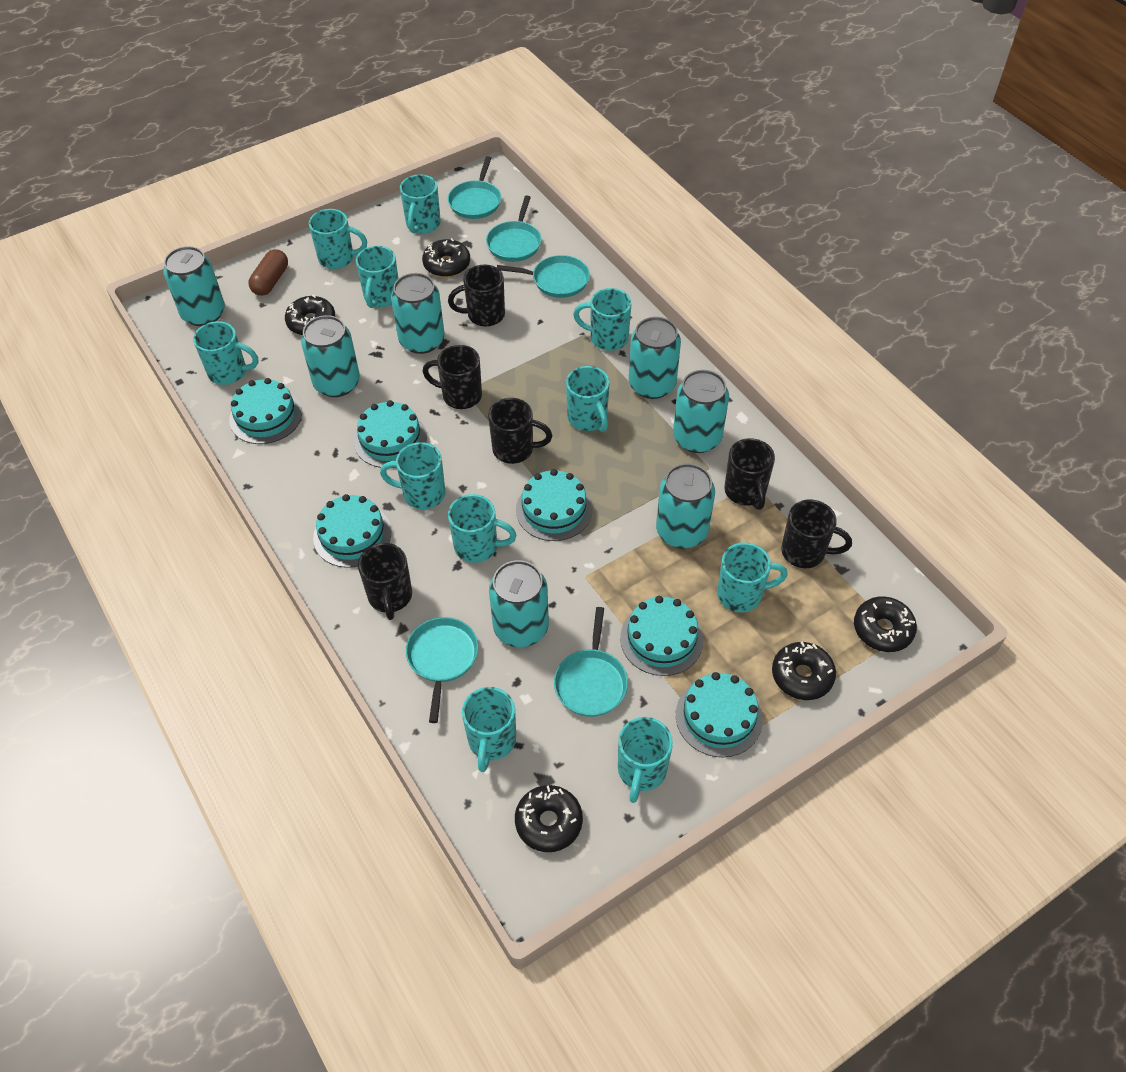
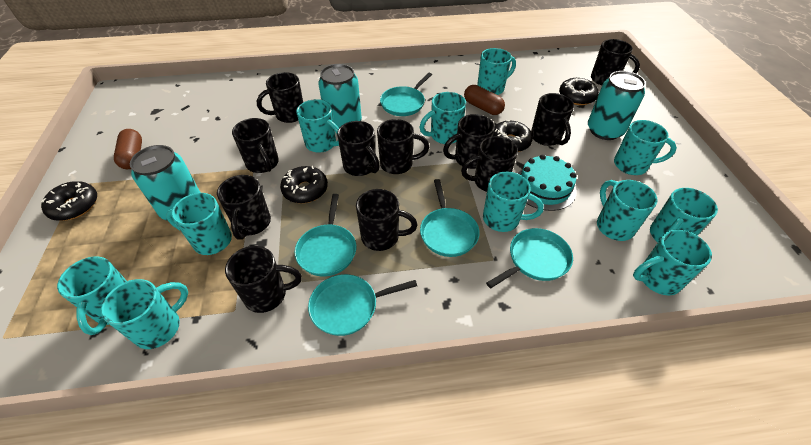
black donut: [285,295,335,335] [422,238,470,277] [515,785,583,852] [772,641,836,700] [854,596,917,652] = 5 -> [41,181,97,221] [280,166,328,203] [493,120,533,152] [559,77,599,105] = 4
black mug: [358,543,412,620] [422,345,482,409] [448,264,505,326] [488,398,552,464] [724,438,775,510] [781,499,852,568] = 6 -> [217,175,271,240] [225,246,302,313] [232,118,279,173] [257,72,303,123] [337,121,380,176] [356,189,418,251] [377,119,429,174] [443,114,495,169] [461,136,518,192] [531,93,574,146] [591,39,640,85] = 11
brown capsule: [249,249,288,296] = 1 -> [114,129,142,169] [464,85,505,115] = 2
turquoise cake: [229,378,302,444] [313,494,392,568] [354,400,427,468] [516,469,593,541] [620,596,704,676] [676,672,763,757] = 6 -> [517,154,577,211] = 1
turquoise can: [163,246,225,326] [301,315,360,397] [391,273,444,354] [489,560,549,647] [629,317,681,399] [656,463,715,549] [673,370,729,453] = 7 -> [130,145,201,221] [318,64,362,128] [588,71,646,140] = 3

